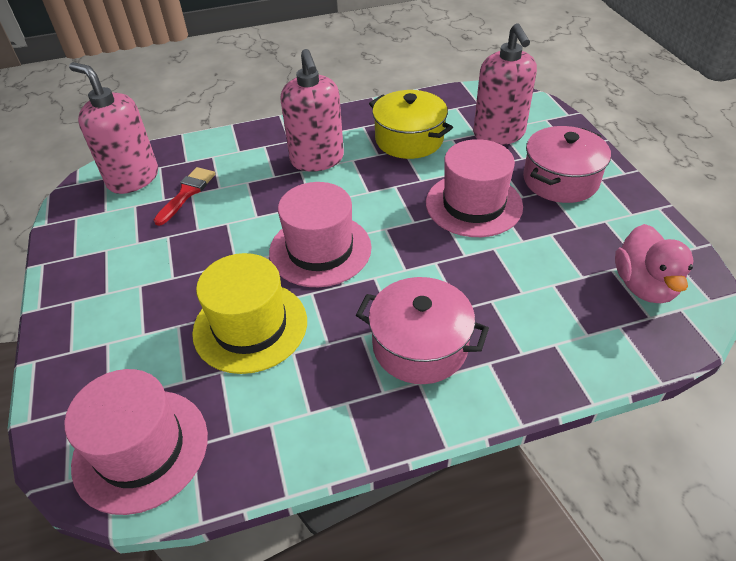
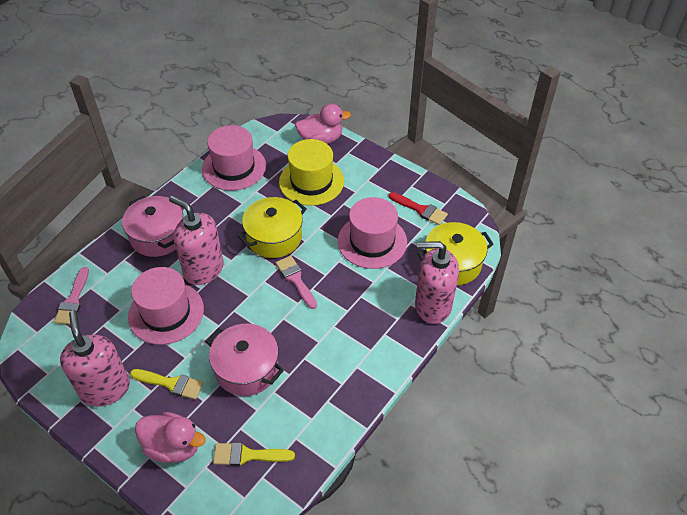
pink brush: none = 0 -> [54,267,89,325] [276,256,317,309] = 2
pink duck: [615,224,694,303] = 1 -> [135,412,206,463] [295,103,351,144] = 2
yellow brush: none = 0 -> [130,369,204,400] [213,442,295,466] = 2
yellow pot: [369,90,453,159] = 1 -> [238,197,306,258] [417,222,494,285] = 2

